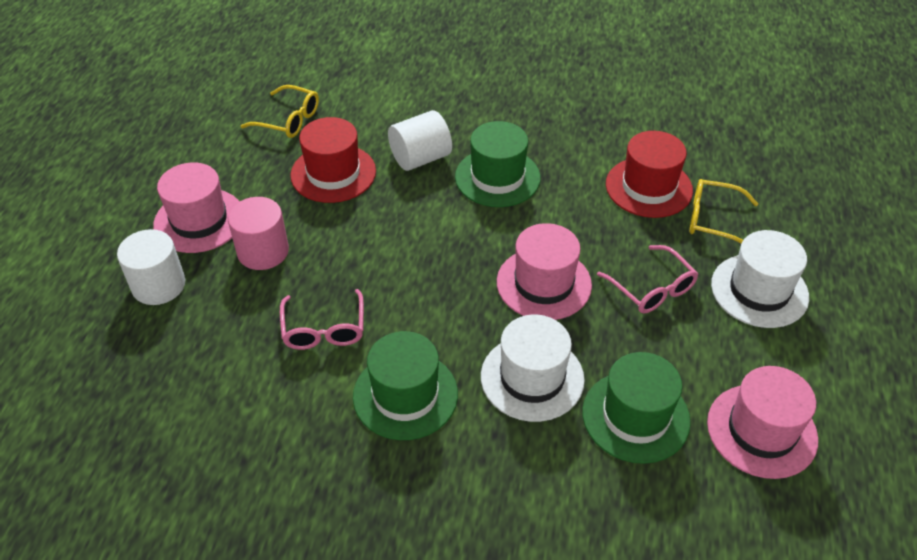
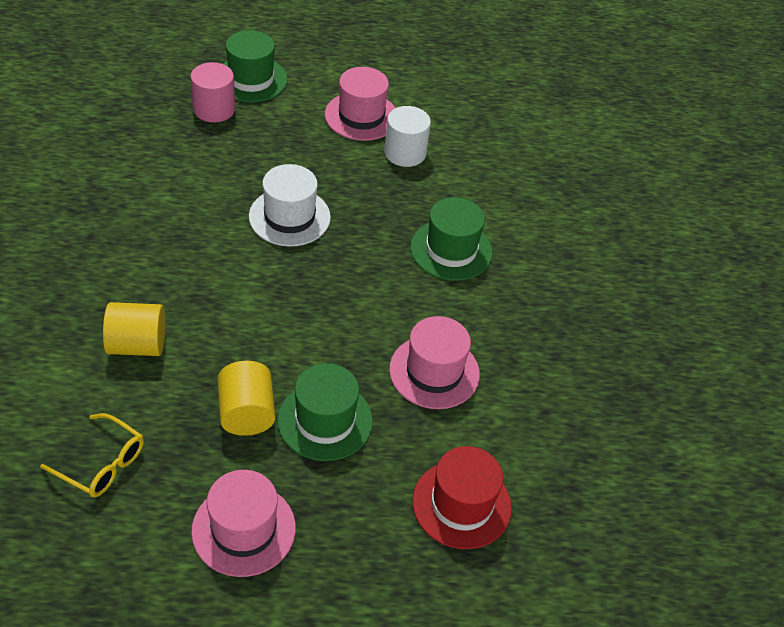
pink glasses: [280,289,364,350] [597,245,698,313] = 2 -> none = 0
red hat: [290,117,376,203] [606,131,693,218] = 2 -> [412,446,512,549] = 1
white cylinder: [117,229,185,305] [388,110,452,171] = 2 -> [384,106,431,167] = 1
white hat: [481,315,585,422] [711,230,809,328] = 2 -> [249,164,331,247] = 1
yellow cylinder: none = 0 -> [103,302,166,356] [217,361,275,436] = 2
yellow glasses: [241,85,319,138] [689,179,758,244] = 2 -> [40,413,144,497] = 1

